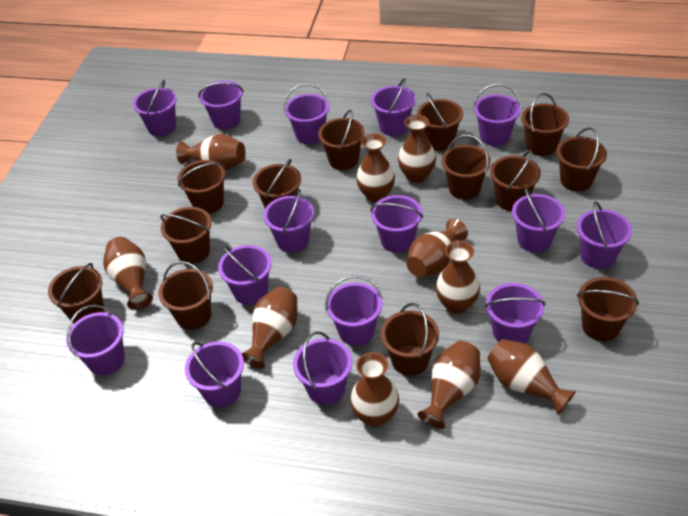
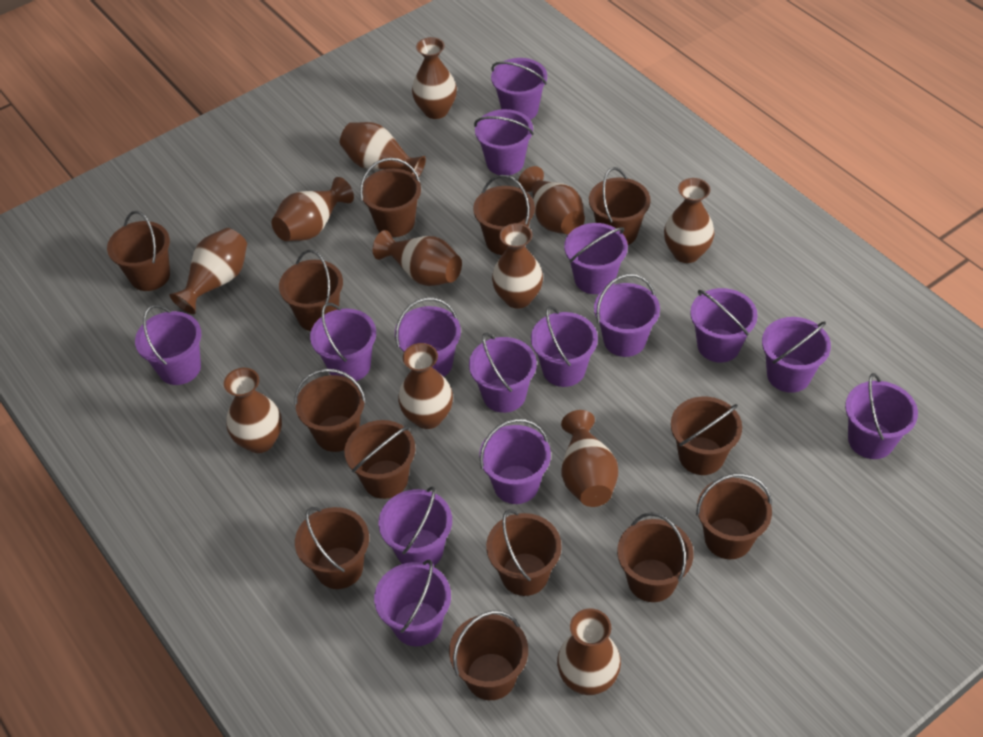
brown vase: [103,237,153,310] [176,134,245,170] [242,287,298,369] [350,352,399,427] [356,133,395,202] [398,114,436,183] [406,218,468,277] [417,341,480,429] [436,241,480,314] [488,339,576,415] = 10 -> [169,228,247,314] [224,368,282,453] [271,177,354,241] [340,122,426,177] [373,230,462,286] [398,343,453,429] [412,37,457,119] [492,223,543,309] [518,166,585,234] [557,609,621,695] [561,410,618,507] [664,178,714,263] = 12

